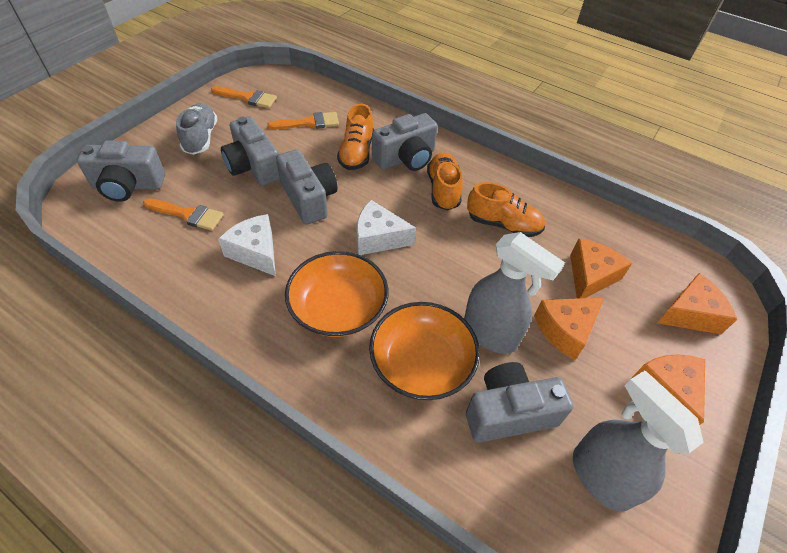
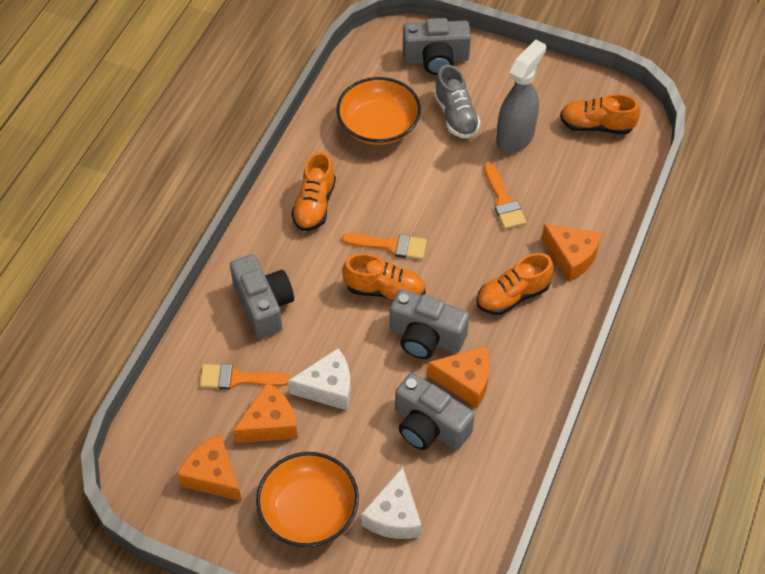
grey camera: [77,140,165,202] [221,116,280,186] [276,149,337,225] [372,113,438,171] [466,362,574,443] = 5 -> [230,254,294,339] [390,289,469,359] [395,373,475,450] [403,18,471,75] = 4
grey spray bottle: [464,232,565,354] [573,370,704,512] = 2 -> [496,39,546,153] = 1
orange shoe: [337,104,374,170] [427,152,463,210] [467,182,545,237] = 3 -> [291,152,336,231] [342,253,426,300] [476,253,554,315] [560,94,640,135] = 4

